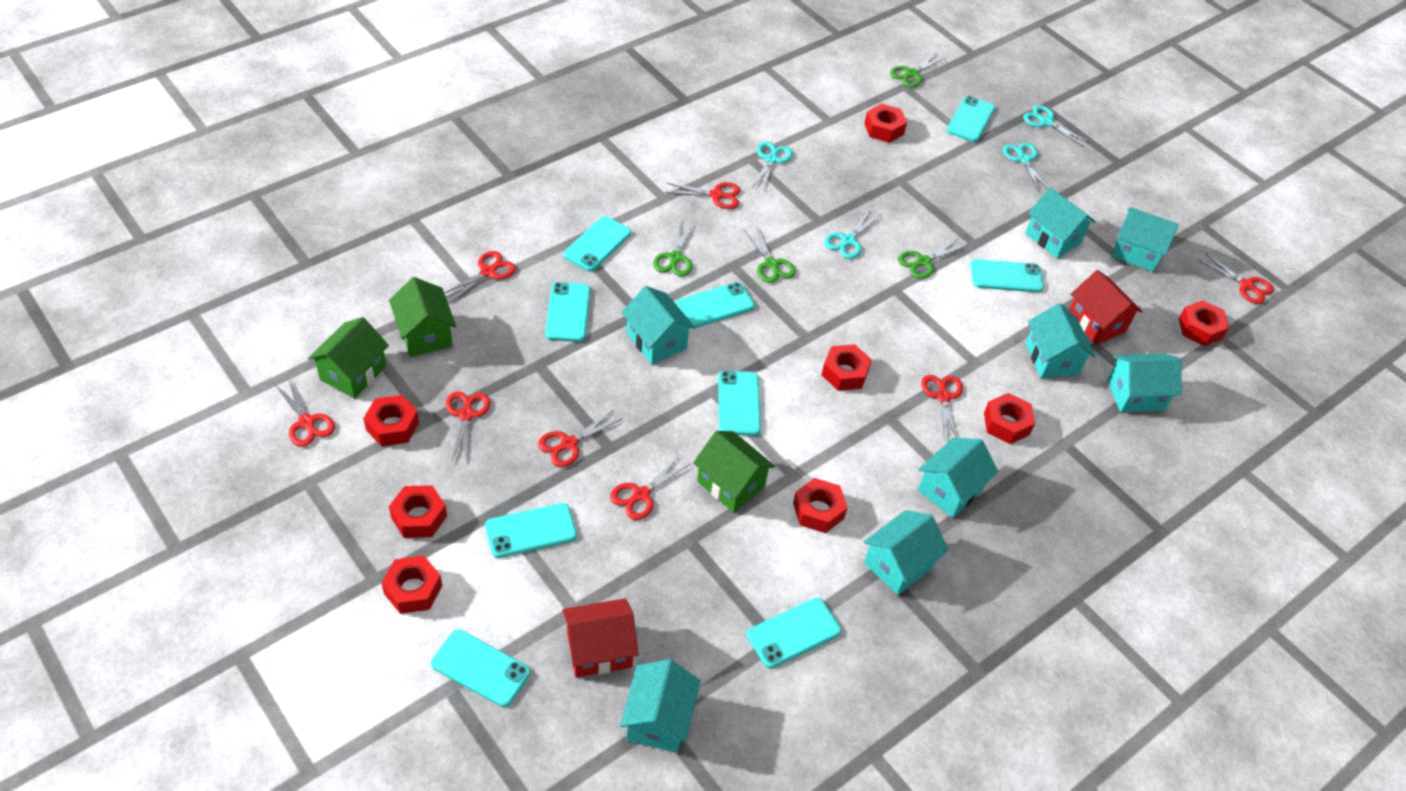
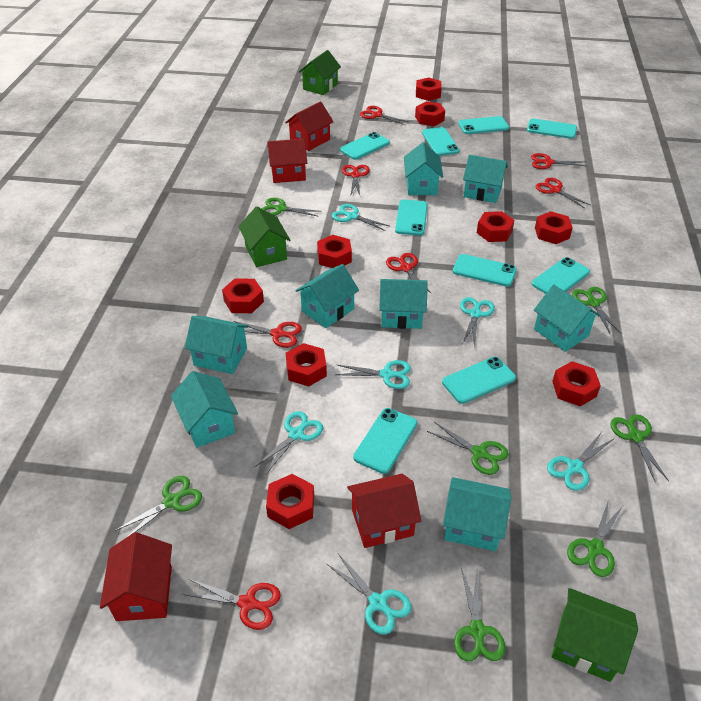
green scissors: [653,221,693,276] [744,226,796,283] [890,53,945,88] [898,239,967,279] = 4 -> [114,476,202,537] [262,198,322,217] [427,422,508,475] [454,568,505,661] [567,499,623,577] [572,287,621,335] [610,415,669,483] = 7
red house: [562,598,638,678] [1069,270,1143,345] = 2 -> [100,532,172,621] [267,139,307,183] [285,102,333,151] [347,474,421,548] = 4
red nut: [363,395,419,446] [381,556,442,614] [389,485,447,538] [793,478,847,533] [821,344,872,391] [864,104,907,143] [984,393,1035,444] [1179,300,1229,346] = 8 -> [222,278,264,313] [266,474,314,529] [286,343,327,386] [317,235,352,268] [415,102,445,126] [416,77,442,101] [477,211,514,242] [535,211,573,244] [552,361,601,406] = 9
red scissors: [275,377,335,447] [444,251,516,303] [446,391,490,463] [538,410,622,467] [610,456,690,520] [665,182,741,209] [921,375,963,441] [1199,253,1274,304] = 8 -> [182,579,281,630] [233,321,302,348] [342,165,370,197] [360,106,409,125] [386,253,431,293] [531,153,587,169] [536,178,590,208] = 7
turquoise scissors: [752,142,793,189] [824,210,881,259] [1003,142,1048,192] [1023,105,1089,147] = 4 -> [255,411,323,474] [327,554,411,635] [332,204,391,231] [335,360,411,389] [460,297,495,346] [547,433,613,491] = 6

